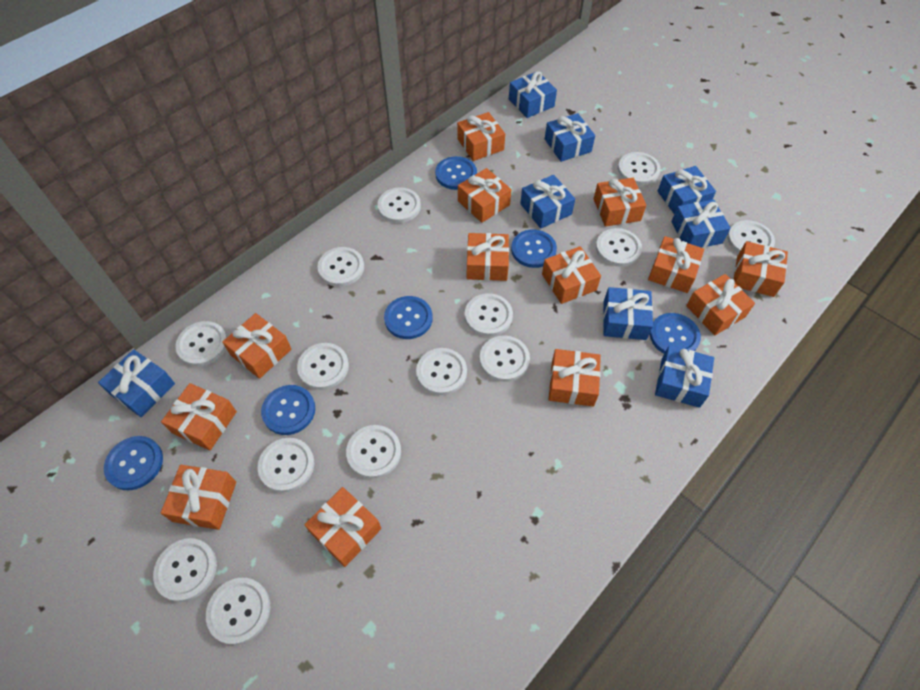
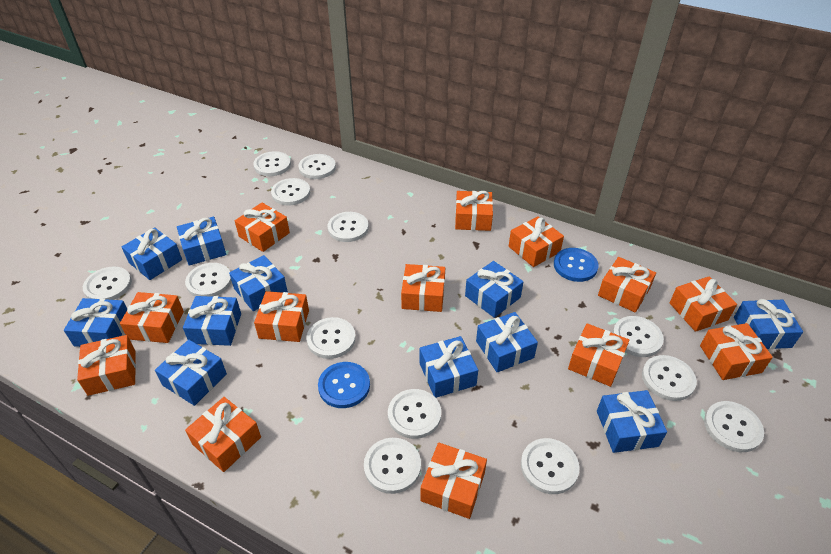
blue button: [104,436,163,490] [261,385,315,435] [384,296,433,339] [435,156,477,190] [511,229,557,268] [650,313,701,354] = 6 -> [318,362,370,408] [554,248,599,282] = 2
blue gift: [98,349,175,417] [509,71,557,118] [520,175,575,228] [545,113,595,162] [603,287,653,340] [655,345,714,408] [658,166,716,214] [671,200,731,248] = 8 -> [64,298,127,347] [122,227,182,280] [155,340,227,406] [177,217,226,266] [183,296,241,346] [229,255,288,311] [420,336,478,398] [465,261,524,318] [476,312,538,372] [597,390,667,453] [734,299,803,349] = 11
white button: [153,538,217,602] [175,321,227,366] [206,578,270,645] [258,438,314,492] [297,343,349,390] [317,247,364,287] [346,425,401,479] [377,187,421,223] [416,348,467,395] [465,293,513,336] [480,335,530,382] [596,228,642,267] [618,152,661,185] [727,220,775,253] = 14 -> [83,267,132,300] [185,263,232,297] [253,151,291,176] [271,178,310,205] [298,154,336,179] [306,317,356,359] [327,212,369,242] [364,438,421,494] [388,389,441,439] [521,438,580,494] [613,316,664,357] [642,355,697,401] [704,401,764,452] = 13

